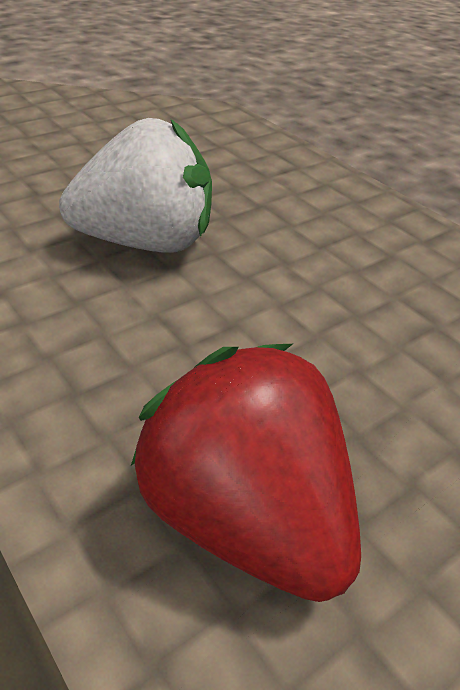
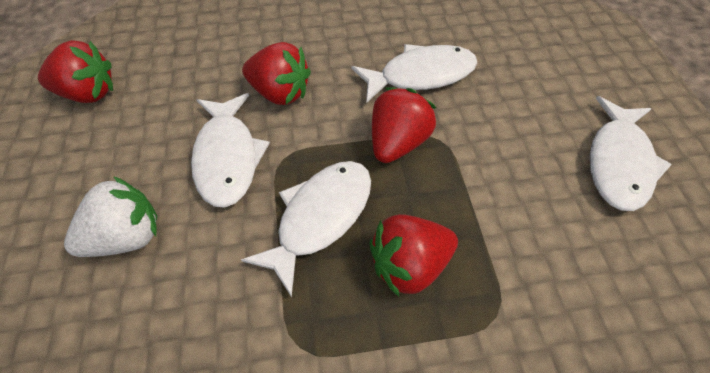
red strawberry: [131,344,361,602] = 1 -> [38,40,113,103] [242,42,311,105] [369,214,458,297] [372,87,436,163] = 4
white fish: none = 0 -> [191,93,270,208] [241,161,371,297] [352,44,477,103] [590,96,672,211] = 4

